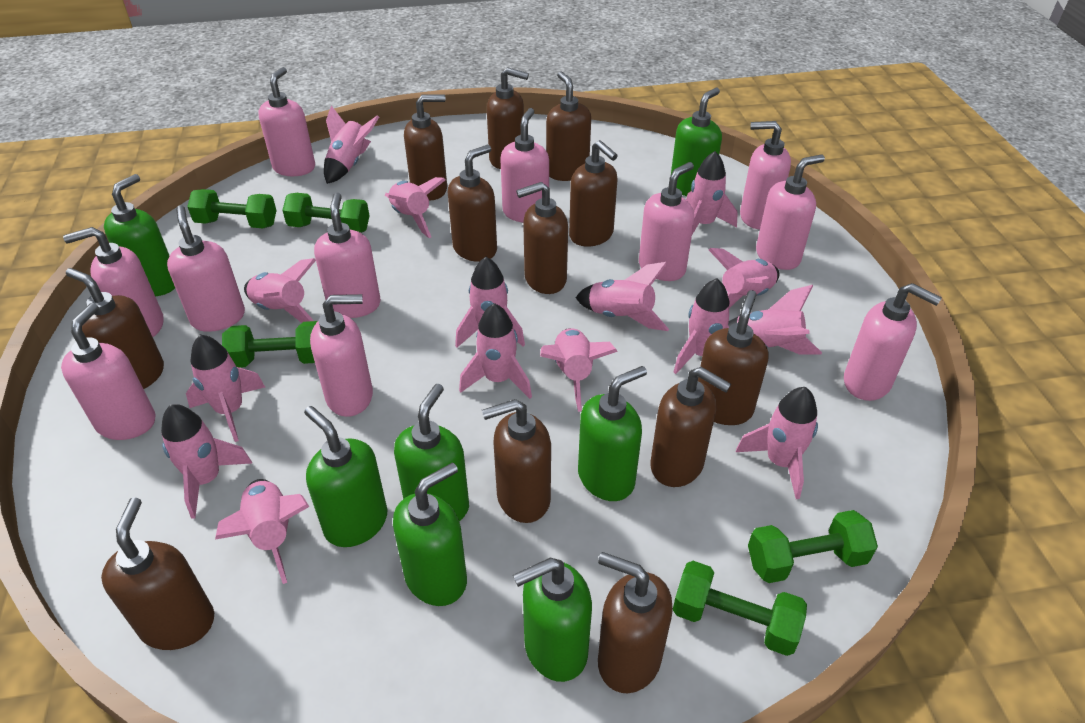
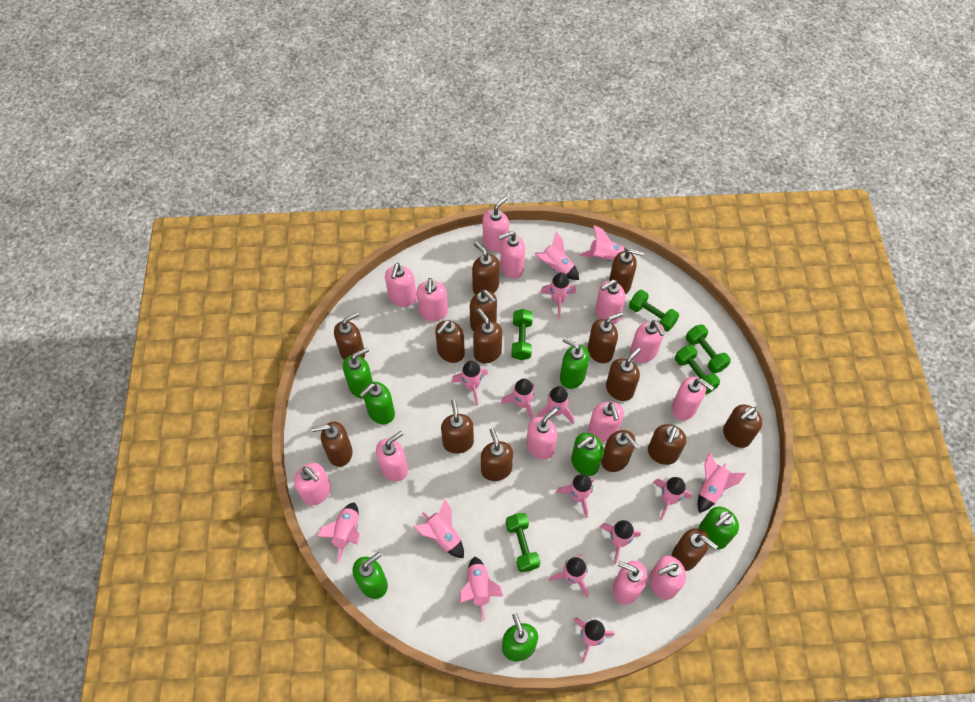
brown soap dispenser: [66,268,164,389] [101,497,214,650] [404,95,447,201] [448,145,497,262] [482,399,551,523] [487,67,529,169] [516,182,568,294] [546,71,591,181] [569,140,618,246] [598,552,673,693] [650,367,731,487] [698,290,768,425] = 12 -> [311,422,353,467] [334,312,365,360] [435,320,465,363] [441,399,474,454] [470,290,497,332] [472,242,499,294] [473,309,502,363] [481,428,513,481] [588,312,623,363] [601,430,639,472] [606,348,641,401] [609,249,645,295] [648,424,686,465] [672,528,718,571] [723,405,762,448] = 15
pink soap dispenser: [61,303,155,440] [63,227,164,337] [167,205,245,332] [259,67,315,176] [310,294,373,417] [314,192,381,318] [500,108,549,222] [639,162,694,281] [740,121,791,229] [756,154,825,270] [844,283,942,401] = 11 -> [294,463,331,505] [376,431,408,481] [385,263,417,307] [416,278,448,321] [483,197,509,253] [498,231,525,279] [526,408,558,459] [588,402,624,442] [595,280,625,325] [613,561,647,605] [630,320,665,363] [649,556,686,600] [671,377,714,421] = 13

